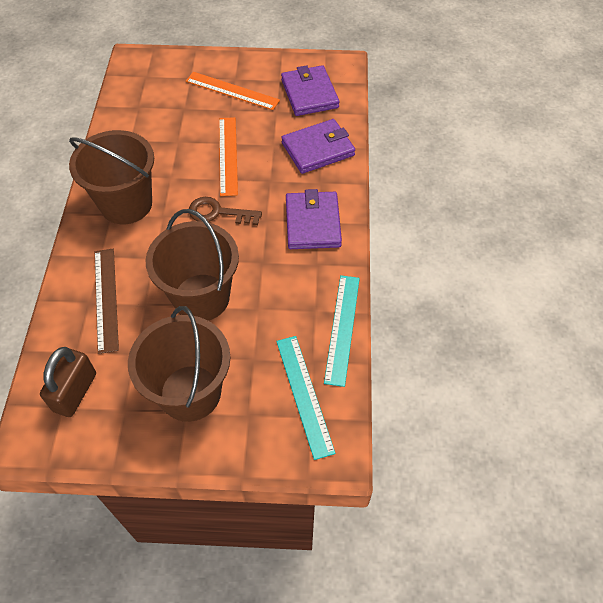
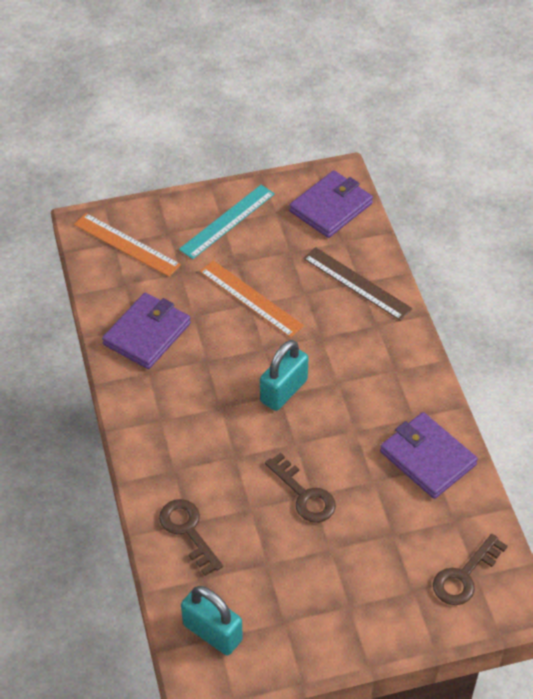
brown bucket: [69,130,154,224] [128,306,230,422] [145,209,239,321] = 3 -> none = 0
brown key: [189,197,262,225] = 1 -> [159,499,223,576] [265,453,336,523] [433,534,508,605] = 3
brown padlock: [40,347,96,417] = 1 -> none = 0
turquoise padlock: none = 0 -> [181,586,243,655] [260,340,308,411] = 2
turquoise ruler: [276,336,336,460] [324,275,360,387] = 2 -> [179,185,275,259] = 1

